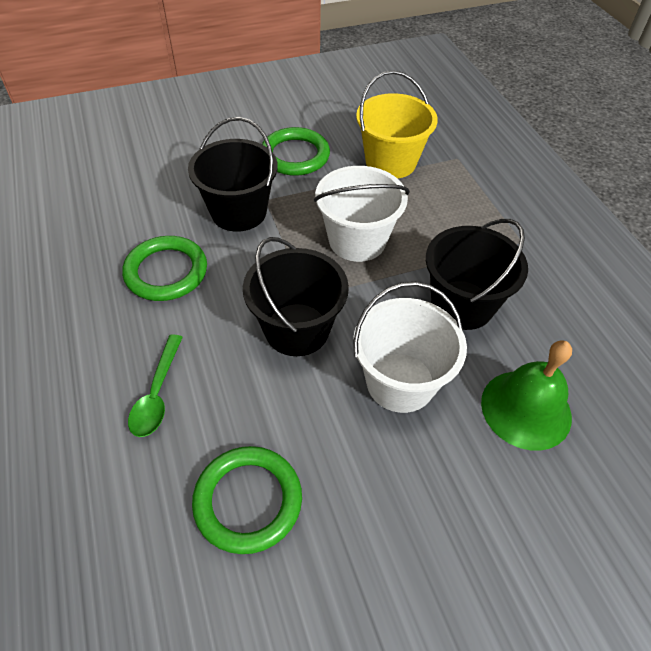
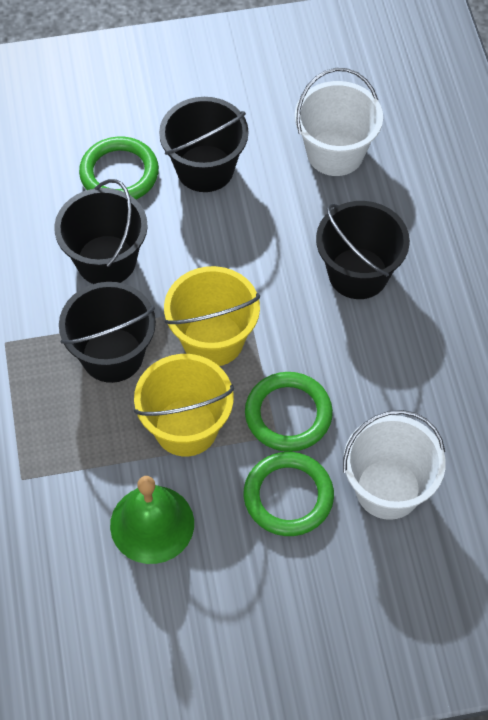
black bucket: [188,117,278,232] [243,237,349,356] [426,219,528,330] = 3 -> [54,179,148,284] [59,282,156,383] [159,97,248,192] [316,201,410,299] = 4
green spoon: [128,334,183,437] = 1 -> none = 0
yellow bucket: [356,70,438,179] = 1 -> [134,354,234,457] [164,266,260,366] = 2

